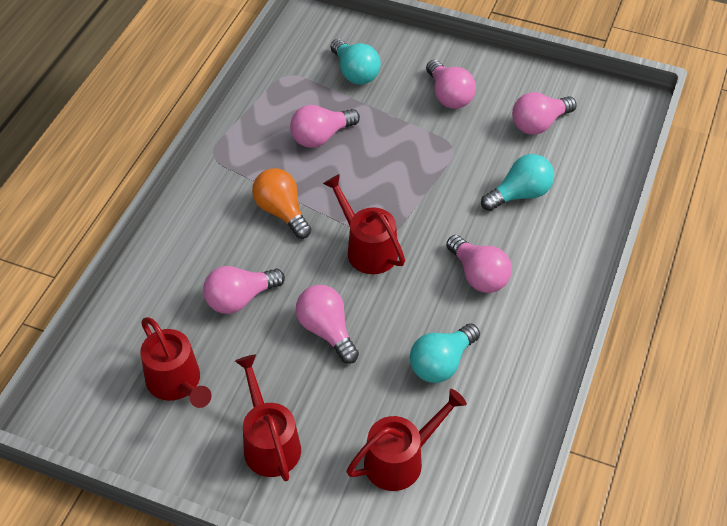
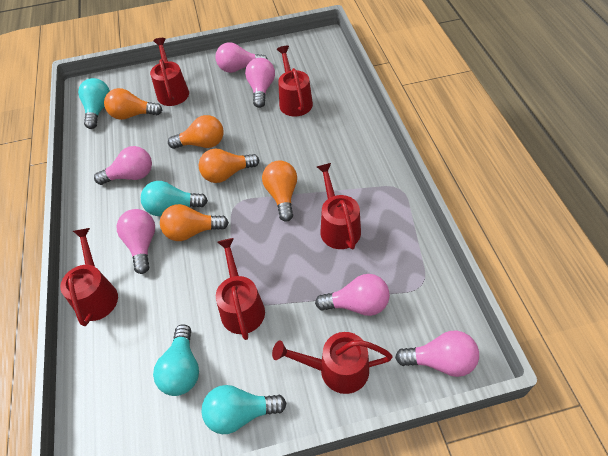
orange light bulb: [252,168,311,239] = 1 -> [104,88,162,120] [160,204,229,241] [168,115,223,149] [199,148,259,183] [262,160,297,222] = 5
red watering can: [140,317,211,408] [235,355,301,481] [323,174,405,274] [346,389,467,491] = 4 -> [60,228,118,326] [150,38,189,106] [216,238,265,340] [272,332,393,394] [277,46,313,116] [317,163,361,249] = 6
turquoise light bulb: [330,39,381,85] [410,323,480,383] [481,154,554,211] = 3 -> [78,78,110,129] [141,181,208,216] [153,324,199,396] [201,385,287,434] = 4

